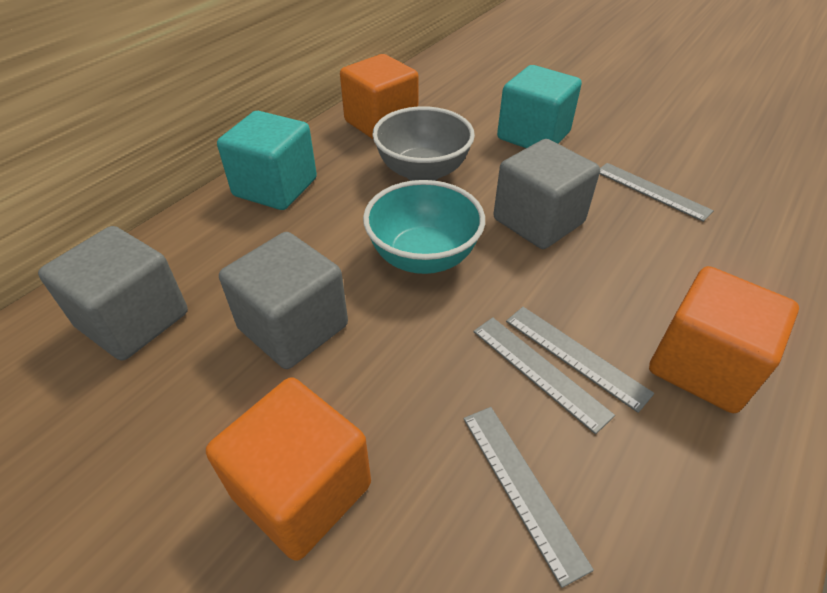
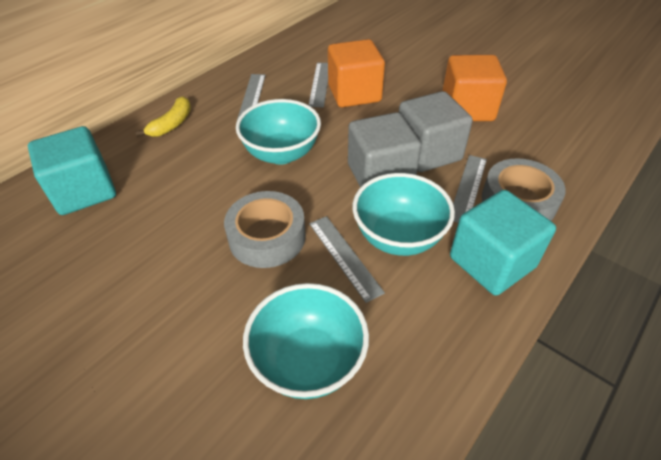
grey bowl: [372,106,475,181] = 1 -> none = 0
grey cube: [38,226,188,361] [219,232,348,369] [493,139,600,249] = 3 -> [348,112,421,188] [399,91,473,172] = 2
grey tape: none = 0 -> [224,191,306,268] [482,158,566,221] = 2
orange cube: [206,377,371,561] [340,54,419,139] [649,266,799,413] = 3 -> [328,39,385,107] [443,55,507,121] = 2
turquoise bowl: [363,180,485,274] = 1 -> [236,99,321,164] [243,283,369,399] [353,173,455,256] = 3
yellow banana: none = 0 -> [135,96,191,137] = 1

